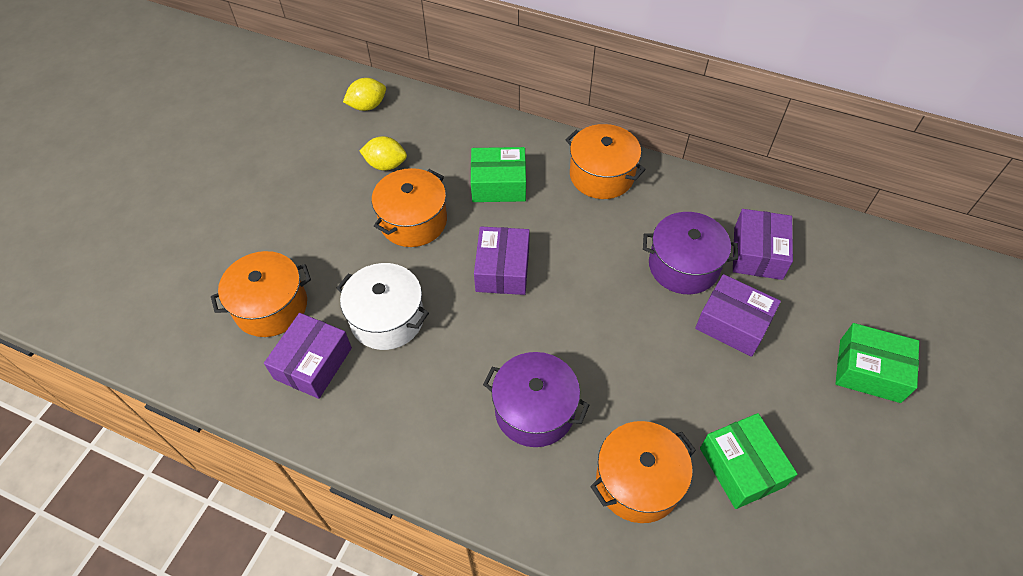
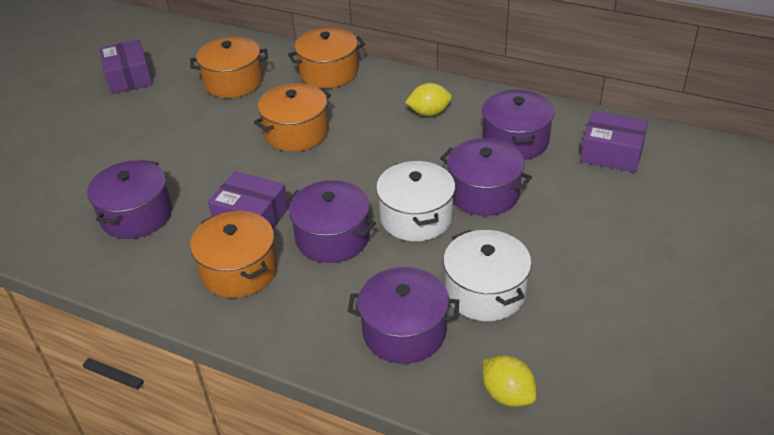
green box: [471,147,526,202] [700,413,797,509] [835,323,919,403] = 3 -> none = 0
purple box: [264,313,352,399] [474,226,530,295] [695,274,781,357] [733,209,793,280] = 4 -> [99,40,152,94] [208,171,289,228] [580,111,648,173] = 3
purple pot: [483,352,589,447] [643,212,738,294] = 2 -> [87,160,172,239] [285,180,376,263] [348,267,459,364] [440,138,532,216] [482,90,554,160] = 5
white pot: [337,263,429,350] = 1 -> [376,161,455,241] [443,230,532,321] = 2

